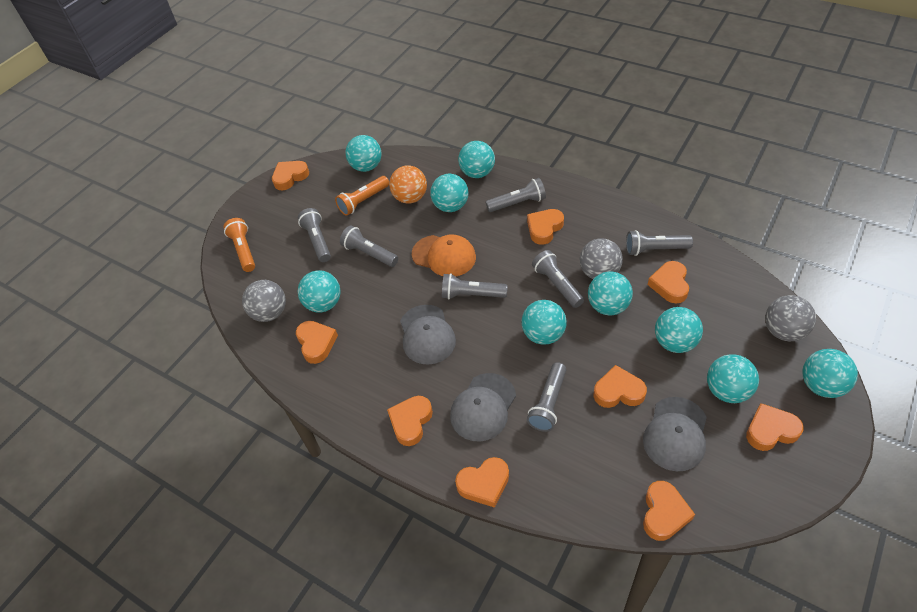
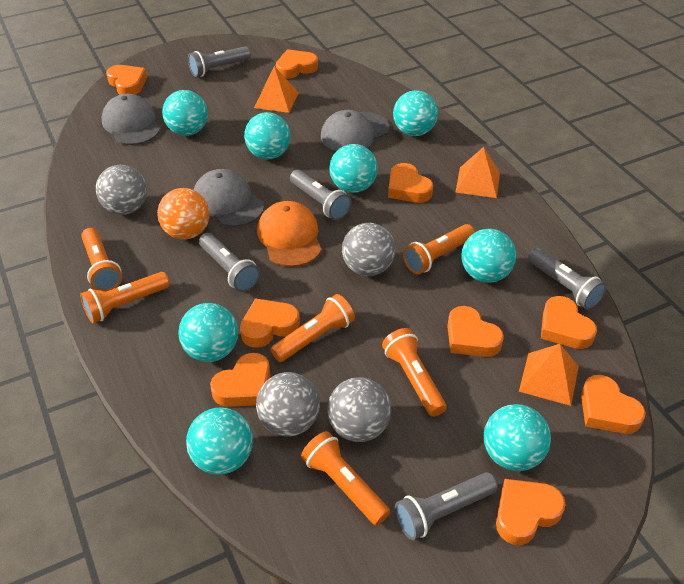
grey ball: [242,280,286,322] [580,238,623,279] [765,295,816,341] = 3 -> [96,165,147,215] [256,372,320,437] [327,377,391,442] [342,223,395,276] = 4
grey flashlight: [298,208,331,262] [340,226,398,267] [442,273,508,299] [486,178,546,212] [527,362,566,432] [532,250,584,308] [626,230,693,256] = 7 -> [188,46,251,77] [199,233,260,292] [290,170,352,220] [395,472,498,540] [528,248,607,310] = 5
orange flashlight: [224,218,255,272] [335,176,389,216] = 2 -> [80,272,170,323] [81,228,122,292] [271,294,355,362] [301,431,390,526] [382,328,447,417] [403,224,475,274] = 6
orange pyramid: none = 0 -> [254,66,299,113] [455,147,500,198] [519,344,579,406] = 3
turquoise ball: [298,270,341,313] [345,135,382,172] [430,174,468,212] [458,141,495,178] [521,300,567,345] [588,271,633,315] [655,307,703,353] [707,354,759,403] [802,349,858,398] = 9 -> [162,90,208,136] [179,303,238,362] [186,408,253,475] [244,112,291,159] [329,144,378,193] [393,90,438,136] [461,229,516,283] [484,404,551,471] = 8

